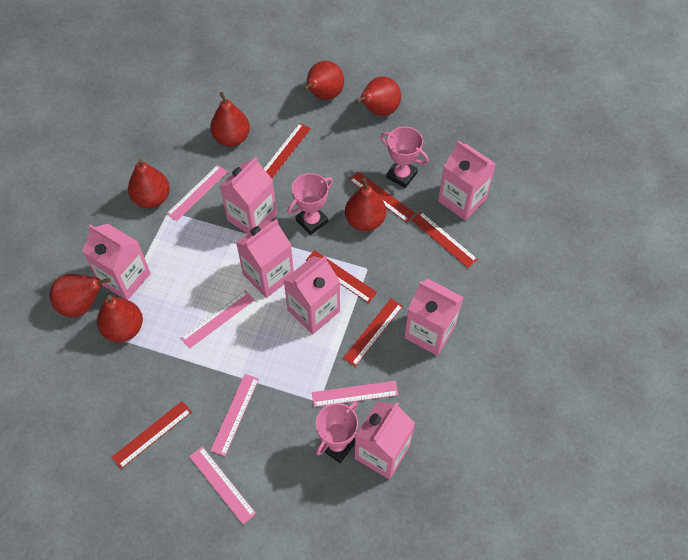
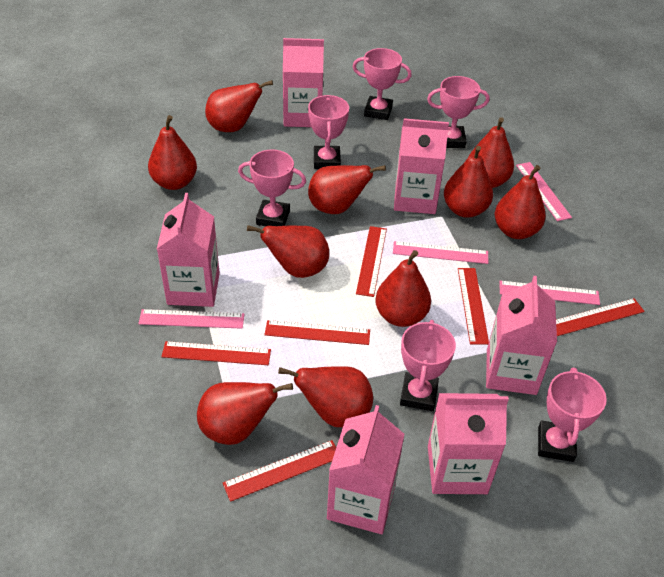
pink carton: [82,224,151,300] [220,157,277,234] [236,219,294,298] [284,256,340,334] [355,401,415,479] [404,279,463,356] [438,140,496,221] = 7 -> [157,193,220,307] [283,38,324,127] [327,405,404,534] [394,118,449,214] [428,393,509,494] [486,276,557,395] = 6
pink ruler: [166,165,228,221] [181,290,254,349] [189,446,256,524] [210,374,259,456] [312,381,398,407] = 5 -> [138,309,245,329] [393,241,488,264] [499,281,600,305] [516,162,572,221] = 4
pink trophy: [288,173,333,235] [316,402,358,463] [381,127,429,188] = 3 -> [238,149,306,226] [308,95,349,169] [352,48,412,120] [400,320,456,411] [427,76,489,148] [538,368,607,462] = 6
red pear: [49,274,111,317] [97,295,143,342] [128,158,170,208] [210,92,250,146] [303,61,344,100] [345,178,386,231] [355,76,401,116] = 7 -> [148,115,197,190] [197,382,293,445] [205,80,273,132] [247,225,329,278] [278,366,373,427] [308,165,386,214] [375,250,431,327] [444,146,493,218] [468,117,514,188] [495,165,546,239] = 10

